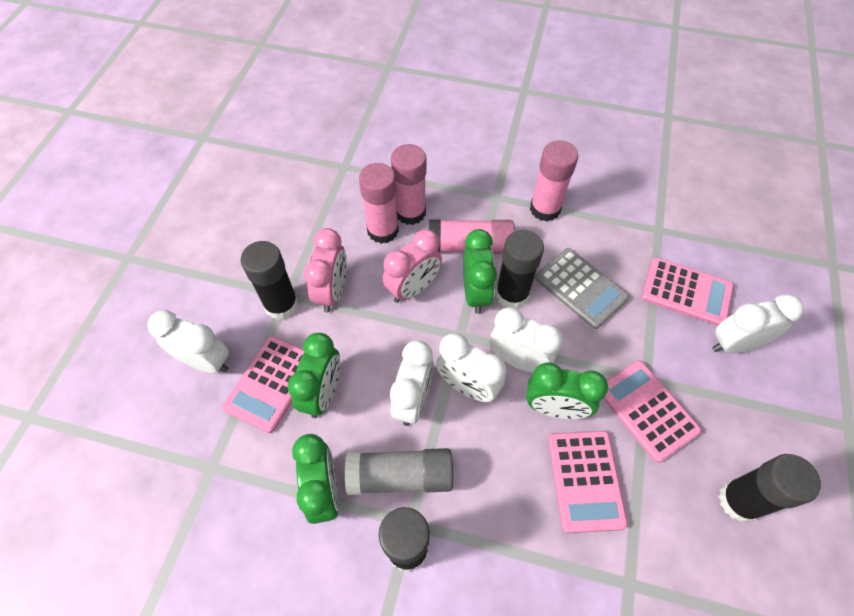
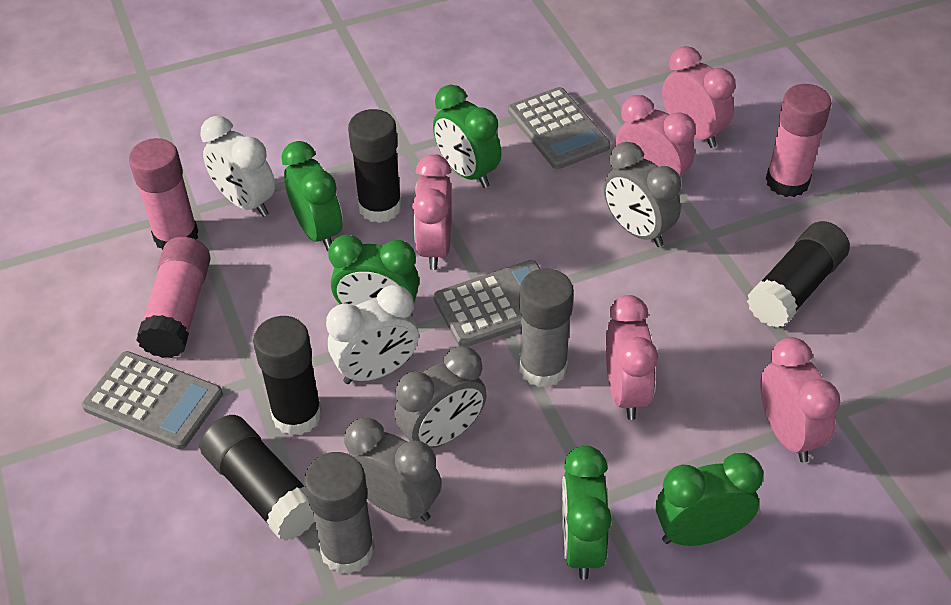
green clock: [288,333,340,418] [292,434,339,524] [463,229,497,314] [526,362,608,419] = 4 -> [282,141,343,251] [328,235,419,317] [433,85,501,188] [562,446,612,580] [656,453,763,546] = 5
grey calculator: [535,248,629,329] = 1 -> [82,351,223,450] [434,260,540,347] [508,87,610,169] = 3
grey clock: none = 0 -> [344,417,442,521] [394,346,487,448] [604,142,681,247] = 3
grey glue stick: [345,448,453,495] = 1 -> [304,452,375,574] [519,268,574,387] = 2
pink calculator: [222,336,304,433] [548,431,628,533] [603,360,702,463] [641,258,734,326] = 4 -> none = 0
pink clock: [304,228,347,312] [383,229,442,303] = 2 -> [412,154,452,270] [606,295,658,420] [615,95,696,178] [662,46,736,148] [760,337,840,463] = 5
pink glue stick: [359,163,399,244] [391,144,427,225] [429,220,515,254] [530,140,578,221] = 4 -> [129,138,198,250] [137,237,211,358] [766,84,832,197] = 3
white clock: [148,310,229,373] [390,340,434,426] [436,333,506,402] [489,307,563,373] [712,294,804,354] = 5 -> [200,116,275,217] [326,285,419,384] = 2

